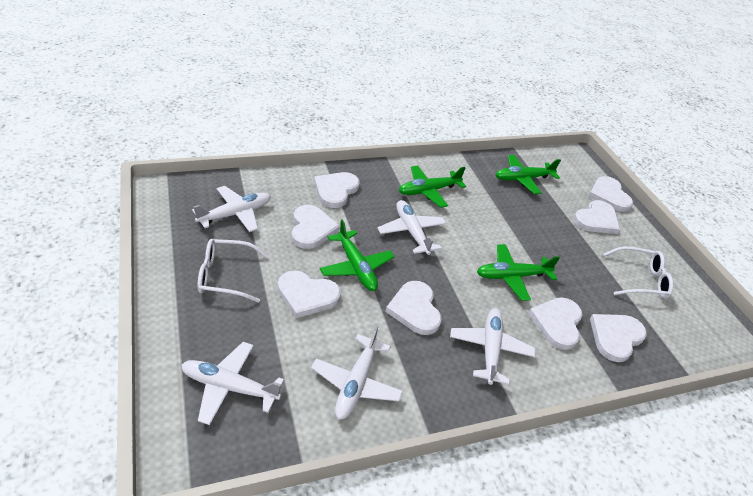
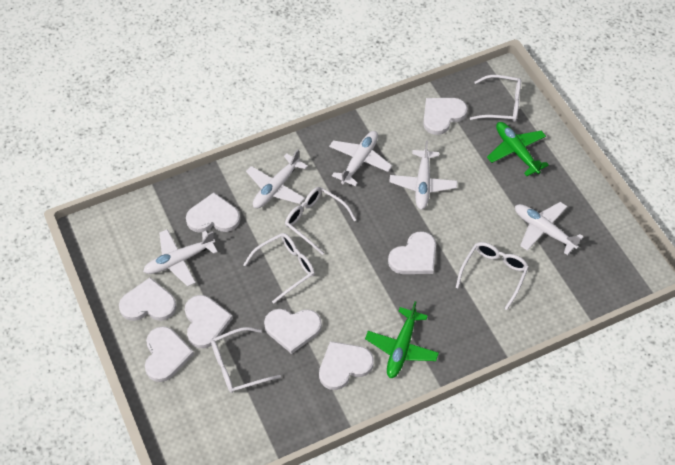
green plane: [320,219,395,291] [399,166,466,208] [477,244,560,301] [496,155,561,194] = 4 -> [365,301,439,378] [487,122,549,176] = 2
white glasses: [198,239,268,302] [603,246,674,299] = 2 -> [211,327,281,393] [243,233,315,304] [285,187,356,255] [456,242,529,310] [470,75,521,122] = 5

